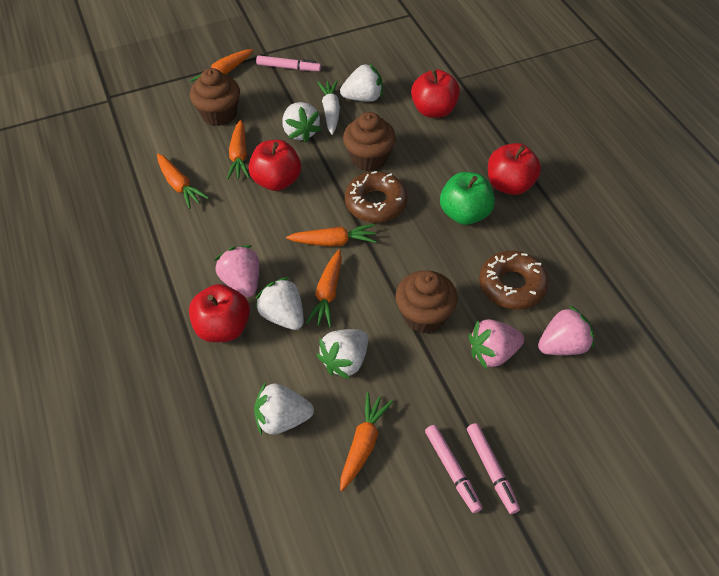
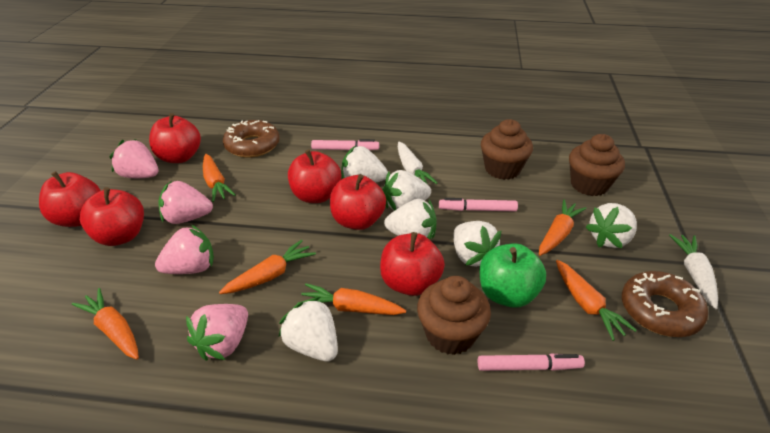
pink strawberry: [214,245,259,297] [469,319,524,370] [538,305,594,355] = 3 -> [110,139,159,178] [155,224,214,274] [158,181,213,224] [186,304,248,361] = 4
red apple: [189,284,250,342] [248,140,301,191] [411,69,460,118] [488,143,541,195] = 4 -> [39,171,101,227] [80,187,144,246] [149,113,201,163] [288,150,341,203] [330,174,386,230] [380,232,445,296] = 6
white carrot: [317,80,340,135] = 1 -> [398,142,438,185] [669,234,718,309] = 2
white strawberry: [254,382,314,435] [255,277,304,330] [282,102,321,143] [317,329,368,379] [340,63,383,102] = 5 -> [279,297,338,362] [341,146,388,183] [383,170,431,211] [384,199,437,240] [453,221,501,267] [586,203,637,248] = 6

